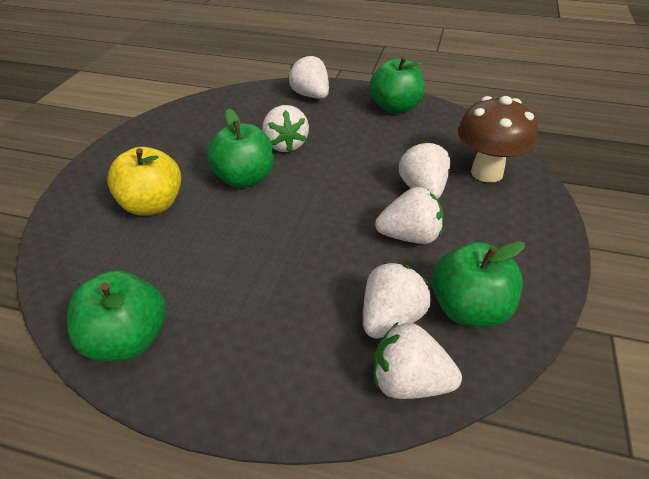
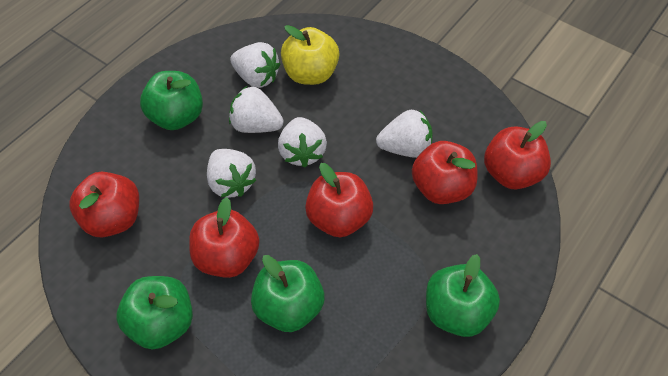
brown mushroom: [458,96,538,183] = 1 -> none = 0
red apple: none = 0 -> [69,172,139,237] [189,197,260,278] [305,163,373,237] [412,141,477,204] [484,121,551,189] = 5
white strawberry: [262,105,309,152] [289,55,329,99] [363,262,431,339] [374,322,462,399] [375,187,443,244] [399,141,450,199] = 6 -> [207,149,256,198] [229,86,284,133] [230,42,280,88] [278,117,327,168] [376,110,433,158] = 5

